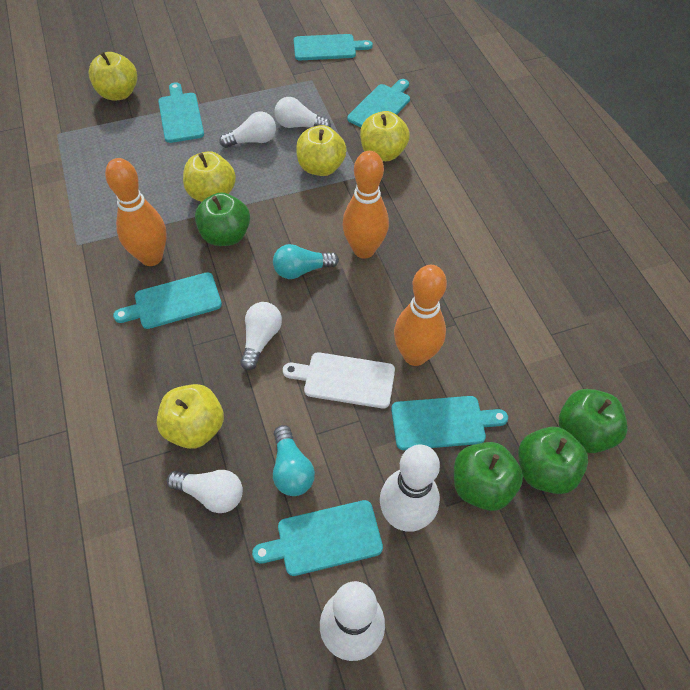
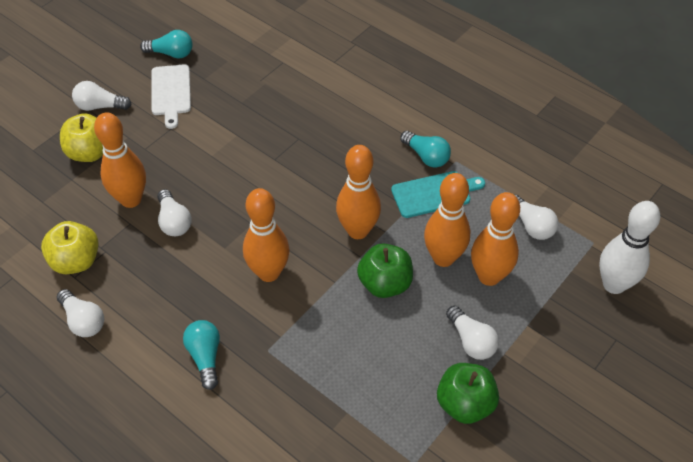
green apple: [195,192,250,246] [454,442,523,511] [518,427,588,494] [559,389,628,453] = 4 -> [357,243,413,298] [437,363,499,424] = 2
orange bowling pin: [105,158,167,266] [342,151,389,259] [394,265,447,366] = 3 -> [94,112,146,208] [243,188,289,282] [336,145,381,239] [424,173,470,267] [471,192,520,286] = 5
turquoise cutting board: [113,272,222,329] [158,82,204,143] [252,500,383,576] [294,34,373,60] [347,79,410,127] [391,396,508,450] = 6 -> [391,171,485,218] = 1
turquoise light bulb: [273,244,339,279] [273,425,315,496] = 2 -> [140,30,192,58] [183,320,220,390] [400,131,451,168] = 3
white bowling pin: [320,581,385,661] [380,445,440,532] = 2 -> [599,201,660,294] = 1
white light bulb: [167,470,243,513] [219,112,276,148] [240,302,282,370] [274,97,331,128] = 4 -> [57,289,104,337] [72,81,132,111] [157,189,192,236] [446,306,499,360] [515,195,559,240] = 5
yellow apple: [89,52,137,101] [157,384,224,449] [183,151,236,202] [296,125,347,176] [360,111,410,161] = 5 -> [41,221,99,274] [60,113,103,162] = 2

